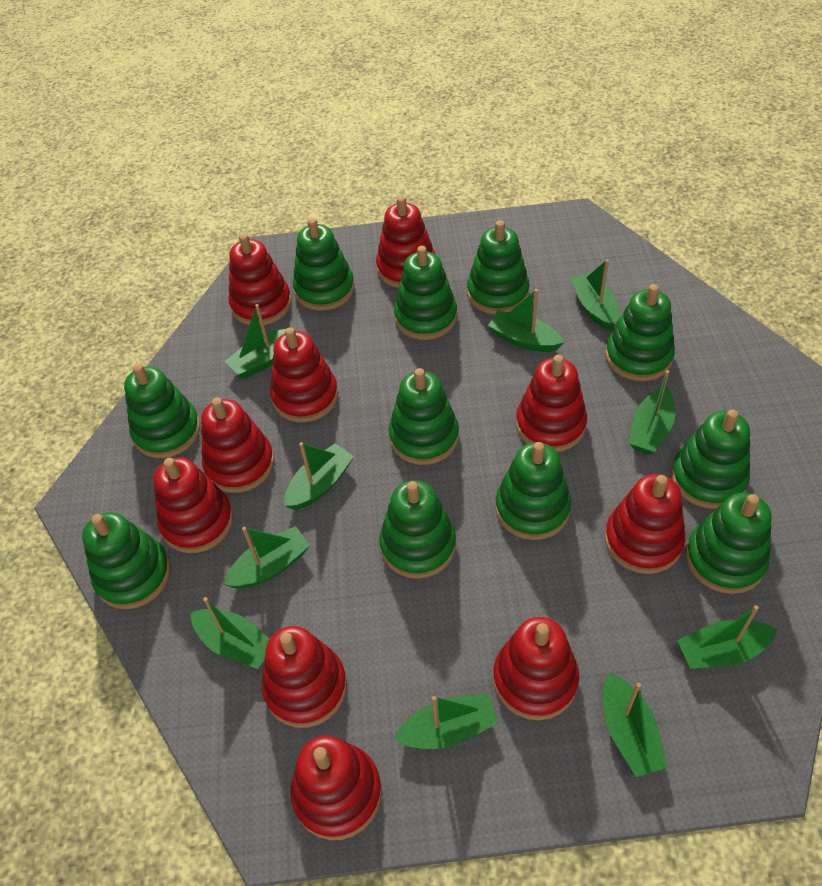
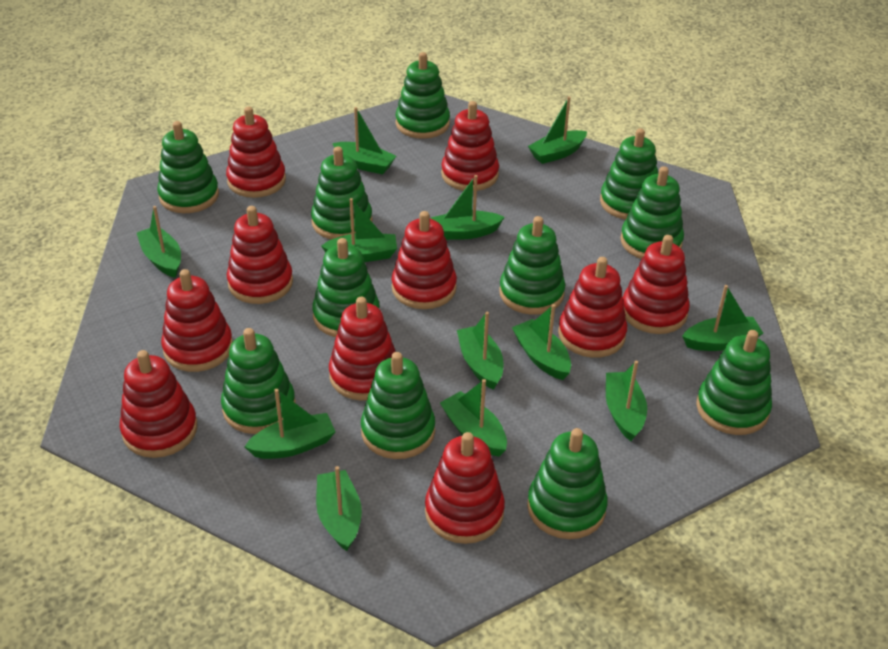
green boat: [190,597,270,669] [223,526,310,589] [225,304,295,379] [284,442,354,510] [394,693,498,749] [488,289,564,352] [571,259,619,331] [603,672,668,777] [629,370,675,454] [677,605,778,669] = 10 -> [137,206,181,278] [244,389,335,459] [316,466,362,551] [321,198,397,262] [332,107,396,174] [431,175,505,240] [440,379,507,457] [457,312,503,390] [512,304,571,380] [528,96,587,164] [606,360,647,441] [682,285,763,351] = 12

